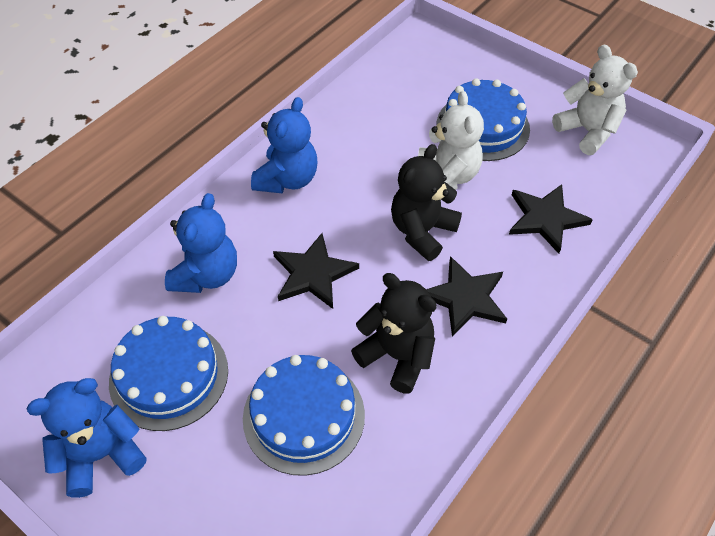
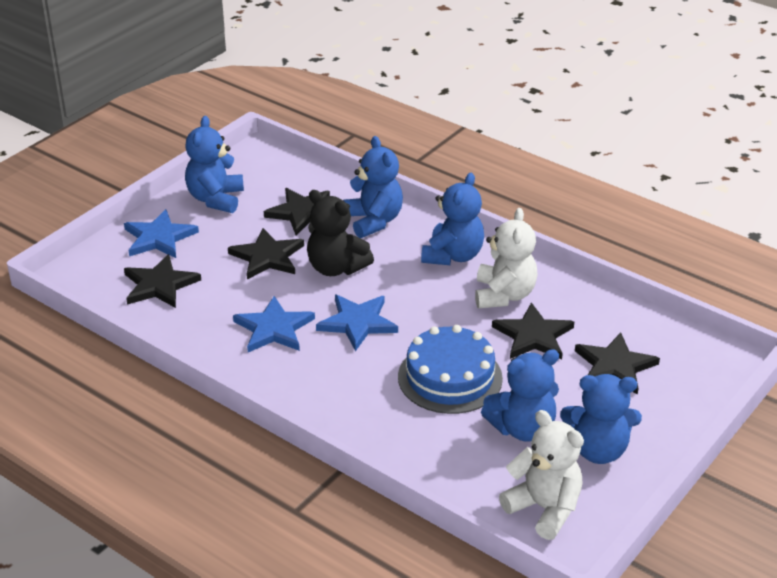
black star: [273,233,359,309] [426,256,507,337] [509,184,593,254] = 3 -> [124,254,201,308] [228,228,304,280] [264,188,330,235] [492,302,574,359] [575,333,660,395] = 5
black teddy bear: [351,273,437,394] [391,144,462,261] = 2 -> [307,190,374,276] = 1
blue cake: [109,316,228,431] [243,355,365,476] [437,78,530,161] = 3 -> [398,325,503,414] = 1
blue star: none = 0 -> [124,209,199,258] [233,296,315,352] [316,295,398,351] = 3
blue teddy bear: [27,378,147,498] [165,193,237,293] [251,97,317,193] = 3 -> [185,116,244,213] [343,136,403,238] [421,173,484,265] [481,349,559,442] [560,374,642,464] = 5

